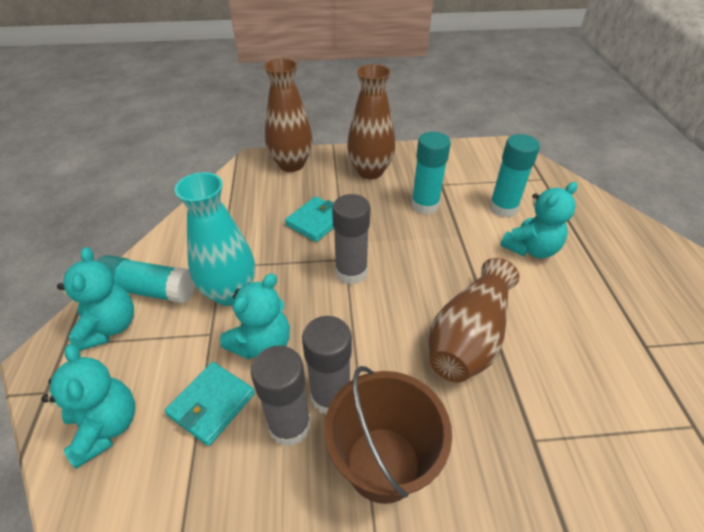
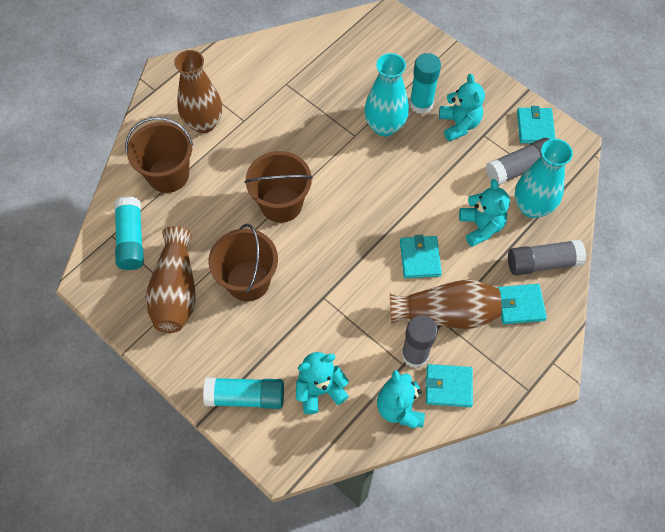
brown bucket: [324,366,452,504] = 1 -> [125,117,193,193] [209,224,278,301] [245,151,313,223] = 3
turquoise vase: [175,172,255,306] = 1 -> [364,53,409,136] [515,139,573,218] = 2
turquoise wallet: [165,362,255,446] [285,196,334,242] = 2 -> [400,235,442,278] [425,364,473,407] [497,284,547,324] [517,106,556,144] = 4

